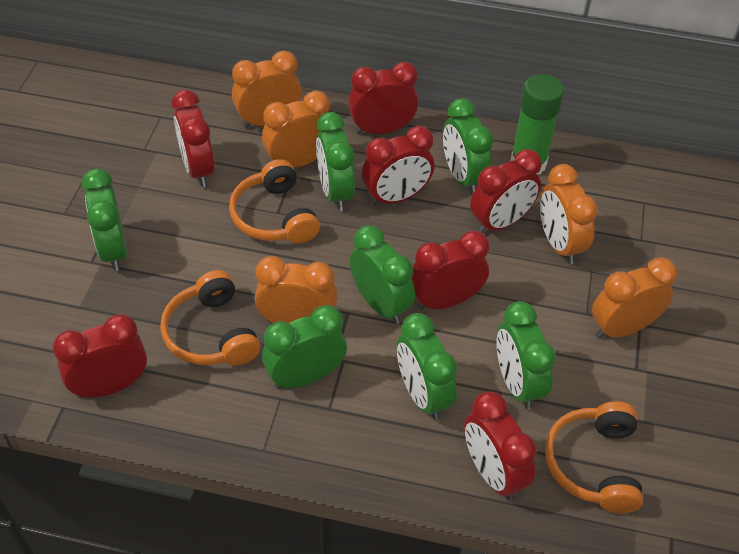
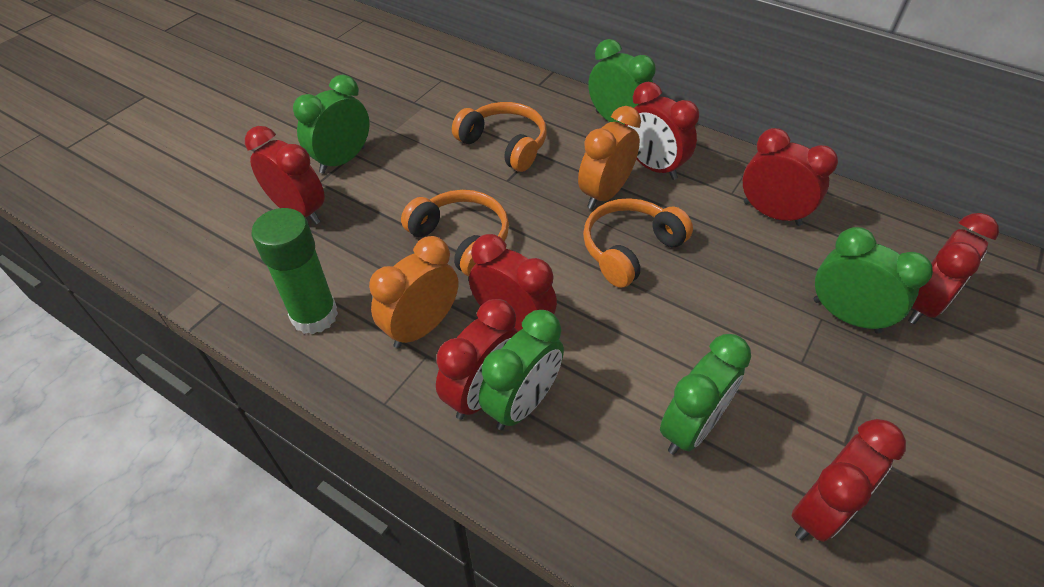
green clock: [82,168,127,271] [262,305,347,389] [316,112,355,211] [350,225,415,324] [397,313,457,420] [443,98,494,195] [496,301,556,410] = 7 -> [293,75,370,174] [479,310,564,430] [589,39,656,125] [660,334,751,455] [814,227,933,334] = 5
orange clock: [232,51,302,128] [255,256,337,323] [262,91,330,168] [540,164,598,264] [592,257,677,339] = 5 -> [369,236,458,348] [578,106,641,209] = 2

